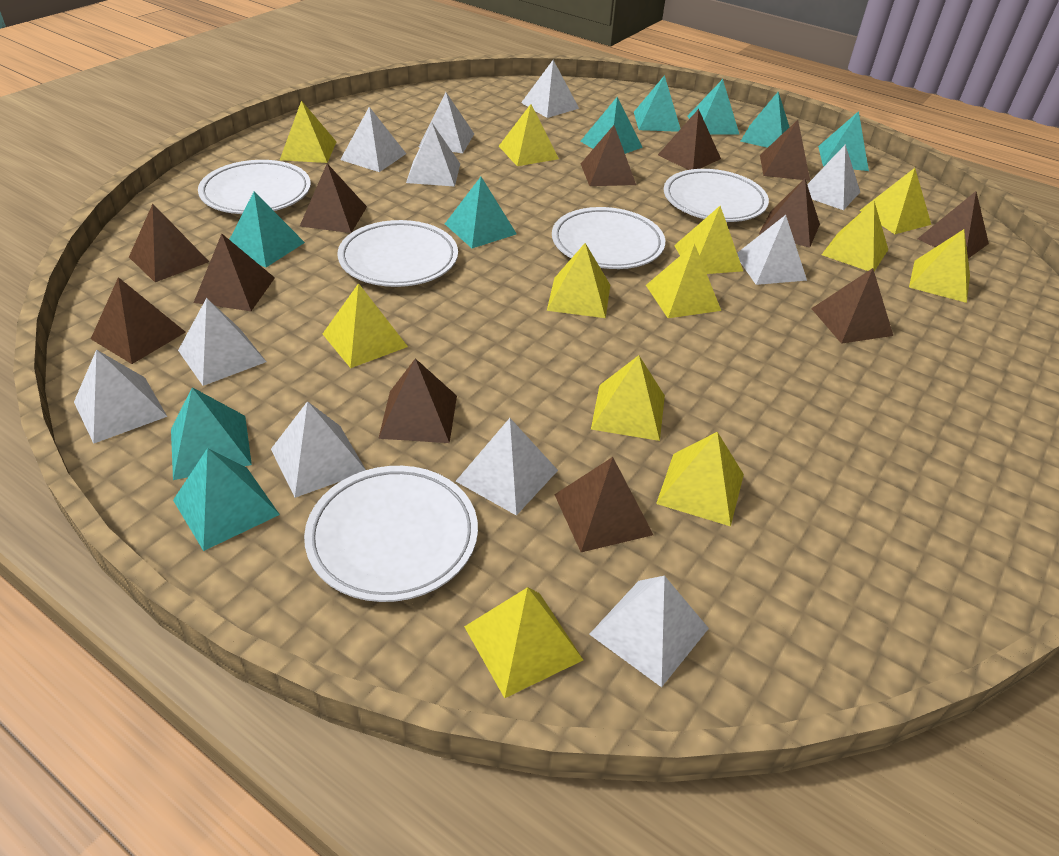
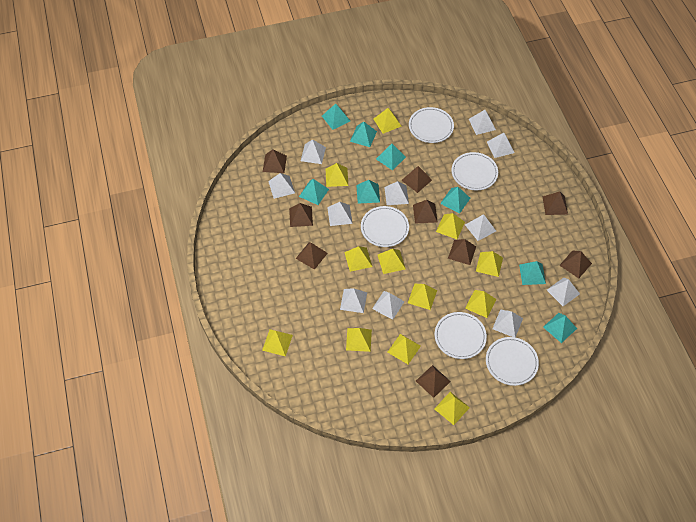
brown pyramid: [91,277,186,364] [129,204,209,282] [194,234,275,311] [299,163,367,233] [378,358,457,443] [554,457,653,552] [581,125,636,186] [658,109,721,170] [759,178,820,248] [760,120,810,181] [811,268,893,344] [918,191,989,259] = 12 -> [263,149,287,173] [289,203,313,227] [296,242,328,270] [401,166,432,193] [413,200,438,224] [416,365,451,398] [448,239,476,265] [542,191,568,215] [559,250,592,278] = 9
turquoise pyramid: [171,387,252,480] [173,448,280,551] [229,192,305,268] [445,177,517,248] [580,97,643,154] [634,75,680,132] [688,79,739,135] [740,92,789,148] [818,111,869,171] = 9 -> [299,179,329,205] [322,104,350,130] [350,122,377,147] [356,180,380,203] [376,144,406,170] [440,187,470,214] [519,261,546,285] [543,313,577,343] = 8

